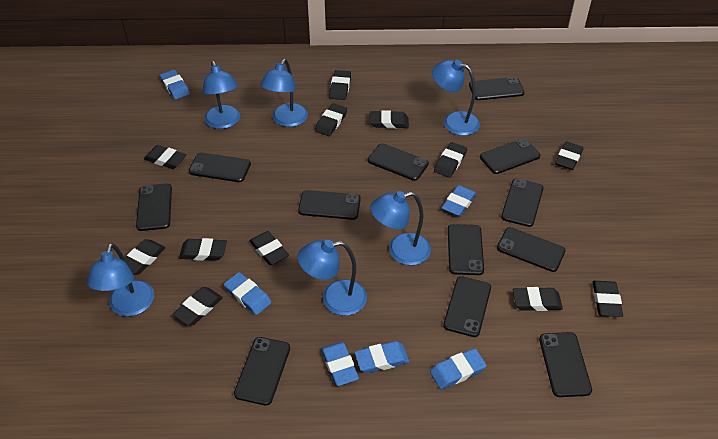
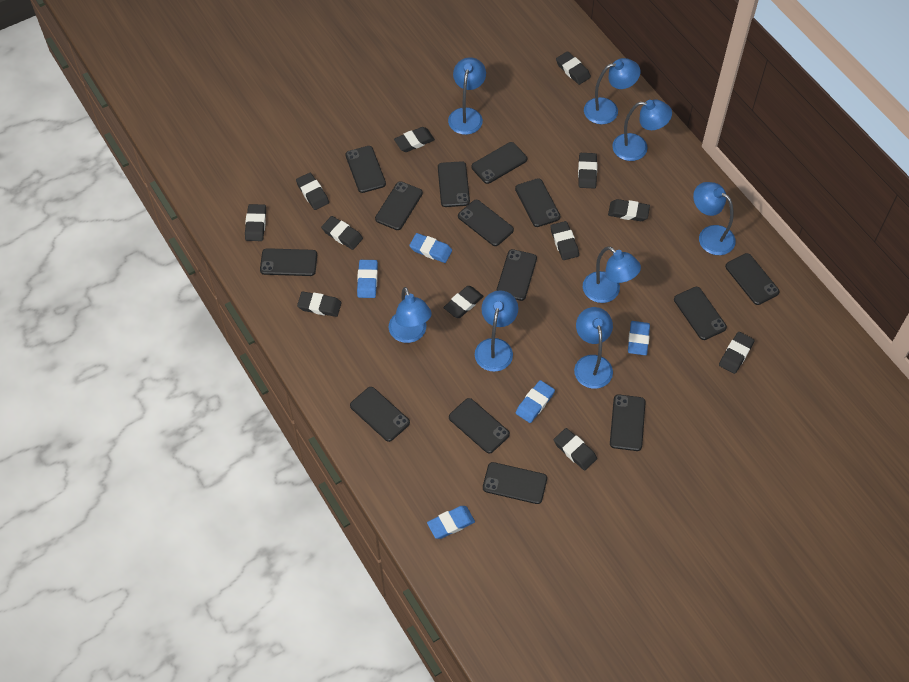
black phone: [136,183,172,231] [189,153,251,182] [234,337,290,406] [298,190,361,220] [368,143,429,181] [443,276,491,337] [448,224,484,275] [469,77,524,100] [480,139,540,174] [497,227,566,272] [501,178,544,227] [539,332,592,397] = 12 -> [260,248,317,276] [345,146,386,193] [350,387,410,442] [375,181,423,230] [438,161,470,207] [449,398,510,454] [458,200,514,246] [471,142,527,184] [483,462,547,504] [496,249,537,301] [515,178,561,227] [610,395,646,451] [674,287,727,340] [725,253,780,305] = 14
blue eraser: [160,70,190,100] [224,272,272,315] [321,342,359,386] [355,341,409,373] [430,348,486,389] [442,185,477,216] = 6 -> [357,260,378,298] [409,233,452,263] [427,506,475,539] [516,380,555,423] [628,321,650,355] = 5
blue lamp: [87,243,154,316] [203,61,240,129] [260,59,308,127] [298,240,367,316] [371,191,431,265] [432,60,480,136] = 6 -> [389,287,432,343] [448,57,486,135] [475,290,518,372] [574,307,613,389] [583,246,641,303] [584,58,640,124] [612,100,672,161] [693,182,736,255] = 8

